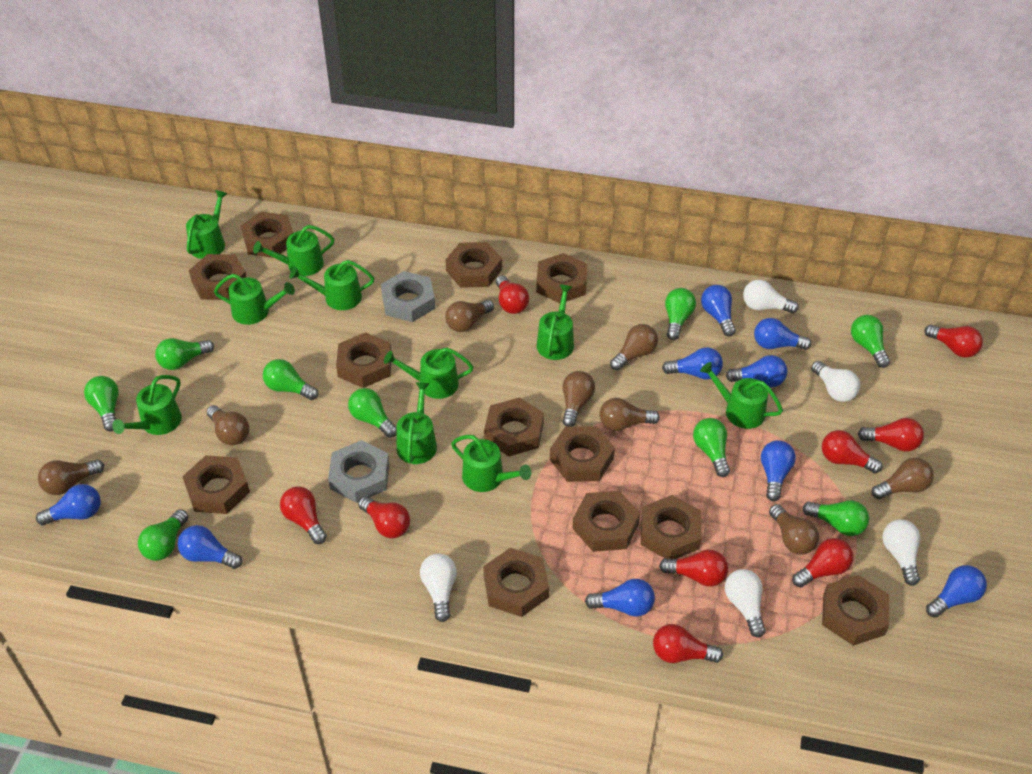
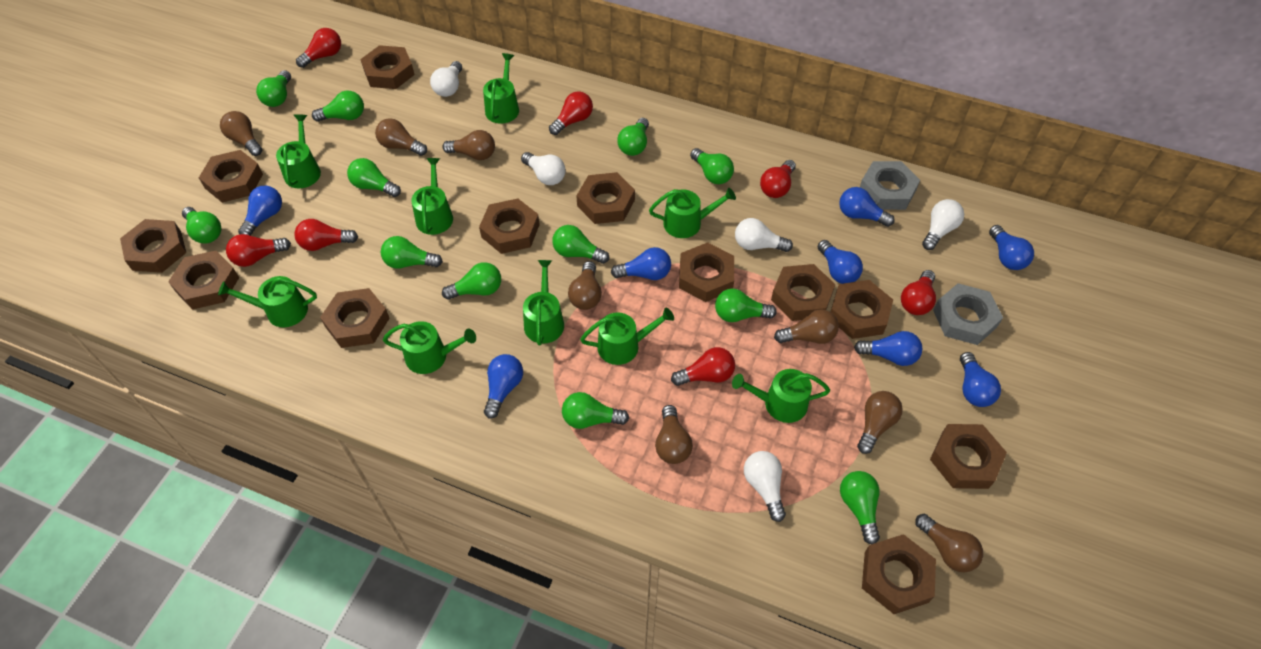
blue light bulb: [36,484,101,525] [177,525,242,569] [585,579,655,617] [662,347,723,380] [701,285,736,337] [726,355,787,387] [754,318,812,350] [761,440,796,501] [926,565,987,618] = 9 -> [238,185,282,236] [484,354,523,419] [611,247,671,280] [818,240,863,284] [839,187,895,227] [854,331,922,366] [960,352,1001,407] [989,225,1034,270] = 8
green light bulb: [84,376,119,431] [138,509,188,561] [155,338,214,370] [263,359,319,400] [348,388,397,438] [665,288,696,340] [693,418,730,477] [802,500,869,536] [851,315,890,368] = 9 -> [182,207,221,244] [256,70,291,107] [312,91,364,122] [347,158,401,197] [381,236,443,269] [442,262,501,300] [552,225,609,264] [562,392,629,429] [617,118,649,156] [690,148,734,184] [715,288,777,322] [840,471,880,544] = 12
green watering can: [112,375,182,435] [186,190,228,259] [214,274,295,325] [253,225,334,276] [289,260,374,310] [384,348,474,399] [397,382,437,464] [451,435,531,492] [537,285,574,360] [700,362,783,429] = 10 -> [218,276,317,327] [276,114,321,189] [383,321,476,374] [411,158,453,235] [483,53,519,124] [523,260,564,345] [580,307,674,365] [649,188,736,238] [732,369,830,423] = 9
red light bulb: [280,487,327,544] [358,496,410,538] [496,275,529,314] [653,624,723,663] [659,549,728,587] [792,538,853,587] [822,430,883,473] [858,418,924,452] [924,325,983,358] = 9 -> [226,234,291,267] [294,219,358,251] [296,28,341,68] [549,91,593,135] [671,347,735,386] [760,160,796,198] [901,270,936,315] = 7

